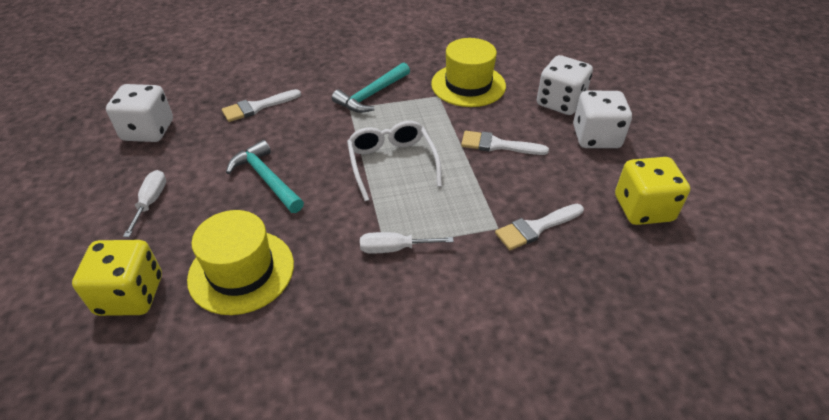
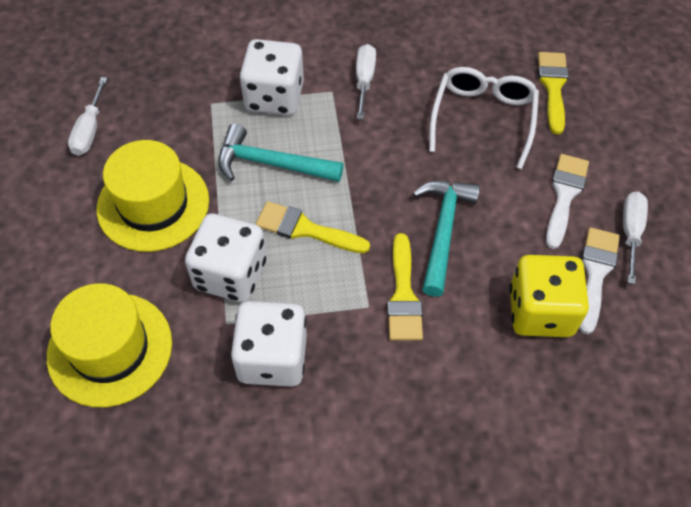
white brush: [222,89,301,122] [461,131,549,155] [495,204,584,250] = 3 -> [546,154,589,249] [579,227,620,334] = 2
white screwdriver: [123,170,166,237] [360,232,454,254] = 2 -> [68,77,107,156] [356,44,376,119] [623,192,648,284] = 3
yellow brush: none = 0 -> [256,201,370,253] [387,233,423,341] [538,52,569,134] = 3
yellow dice: [72,240,162,316] [615,157,690,225] = 2 -> [509,255,589,337] = 1

